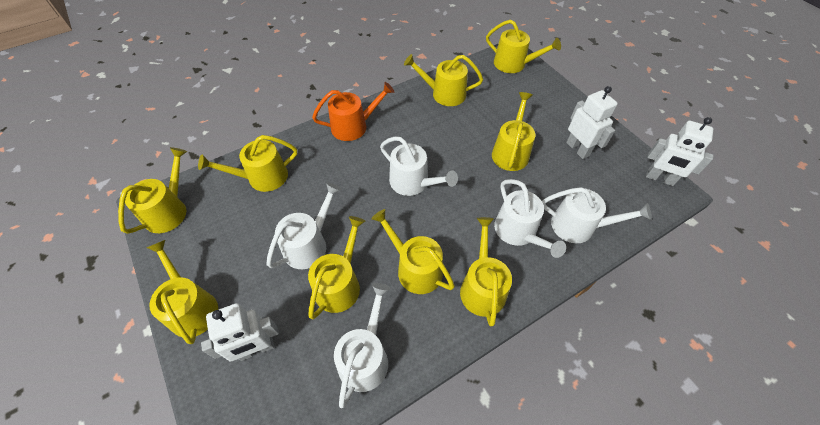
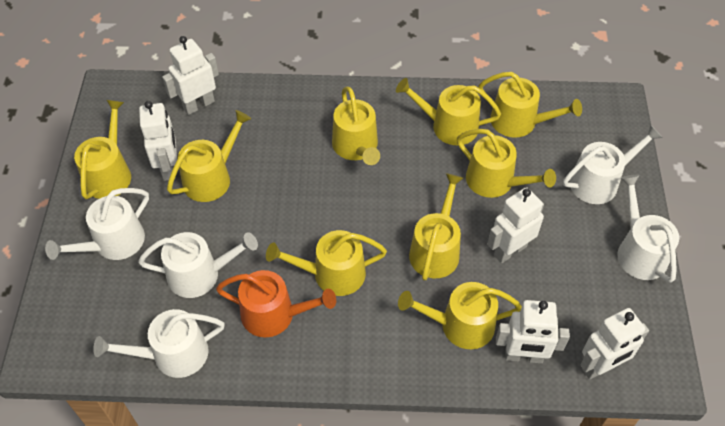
white robot: [201,303,279,362] [566,86,618,159] [646,117,714,186] = 3 -> [139,101,177,181] [162,36,219,115] [487,187,544,263] [496,300,570,363] [580,308,649,380] = 5

